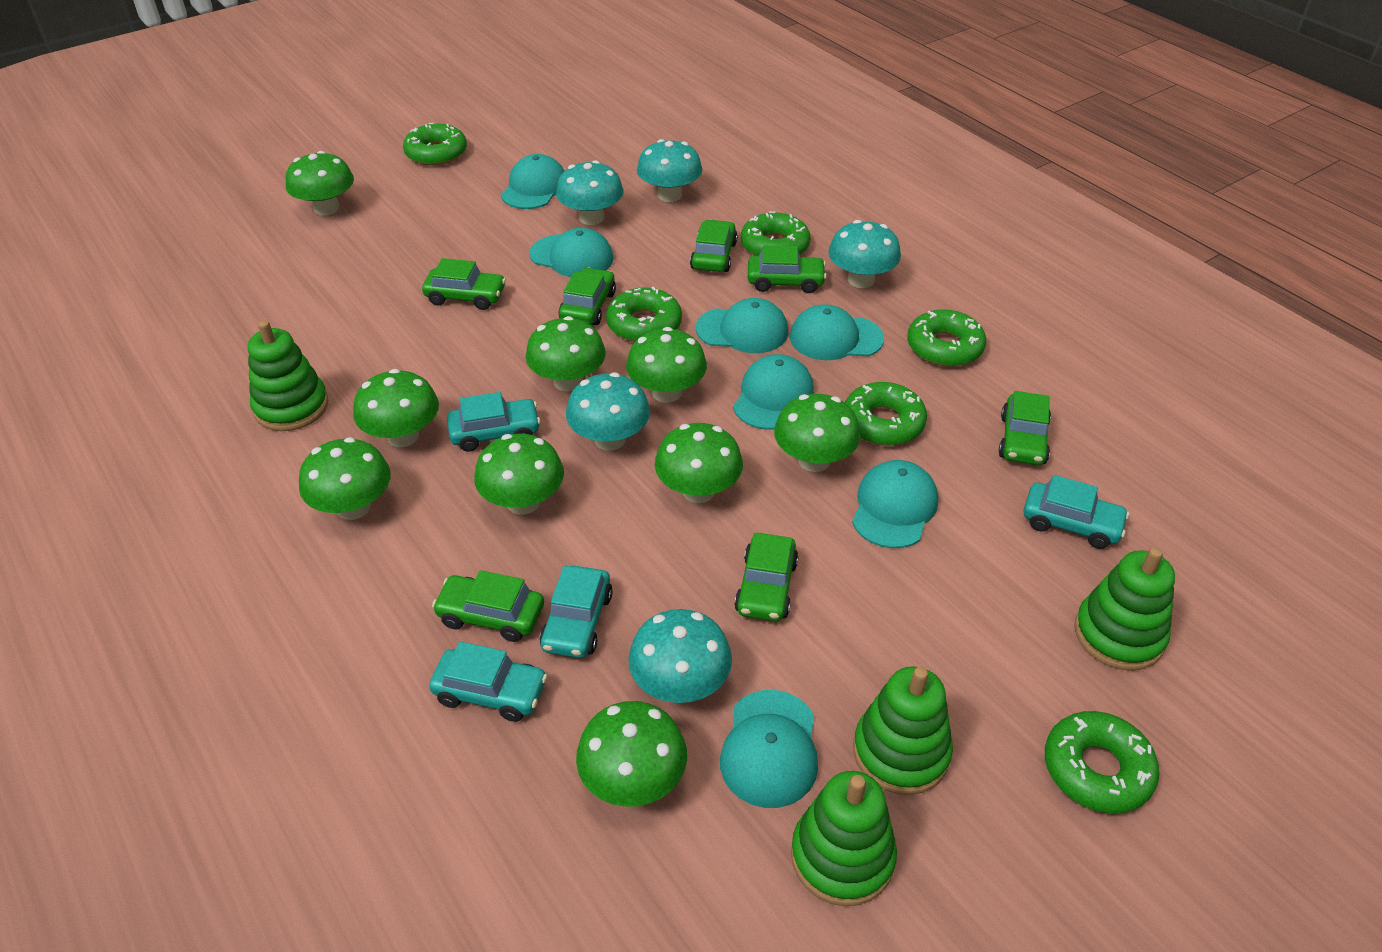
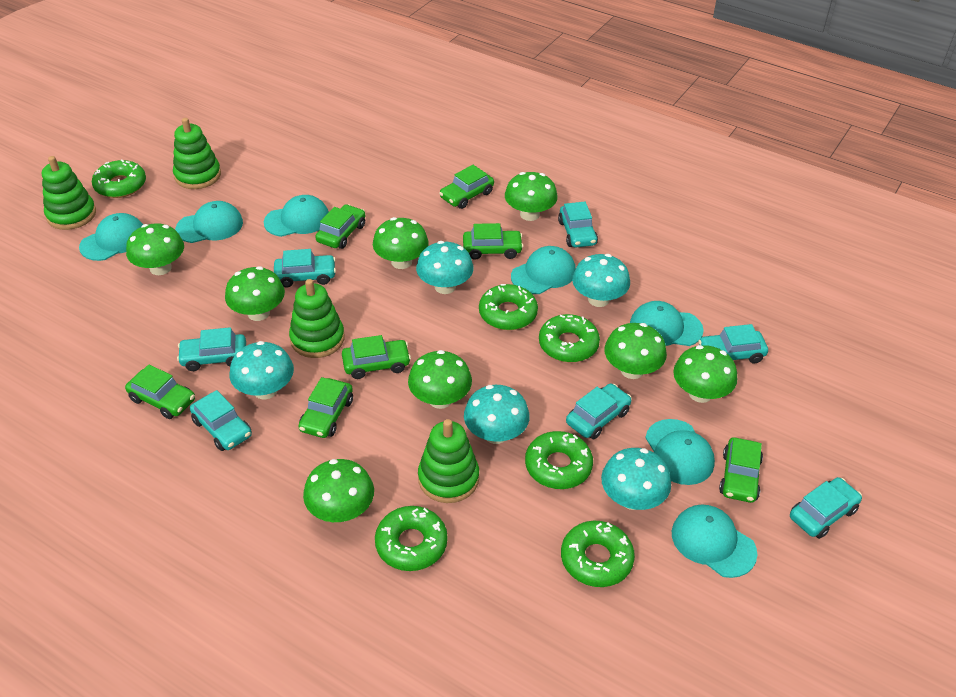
green mushroom: [286,151,354,215] [299,437,391,520] [353,369,439,447] [474,434,564,515] [526,316,606,391] [576,701,687,807] [626,327,707,403] [655,423,743,503] [774,394,861,472] = 9 -> [126,223,184,275] [225,266,285,321] [303,459,374,522] [373,217,429,269] [408,350,472,409] [505,172,558,221] [604,323,667,379] [673,345,738,403] = 8
turquoise car: [429,642,547,722] [447,392,541,452] [540,565,613,658] [1023,475,1129,549] = 4 -> [177,327,246,371] [190,390,252,451] [274,249,336,288] [558,202,598,247] [566,383,632,439] [698,324,768,363] [790,477,862,539] = 7

